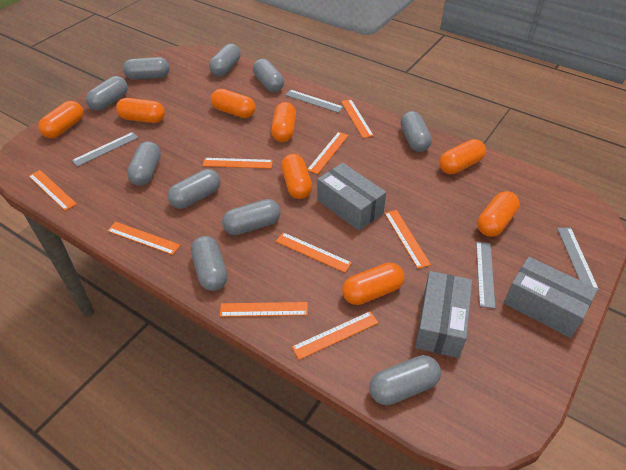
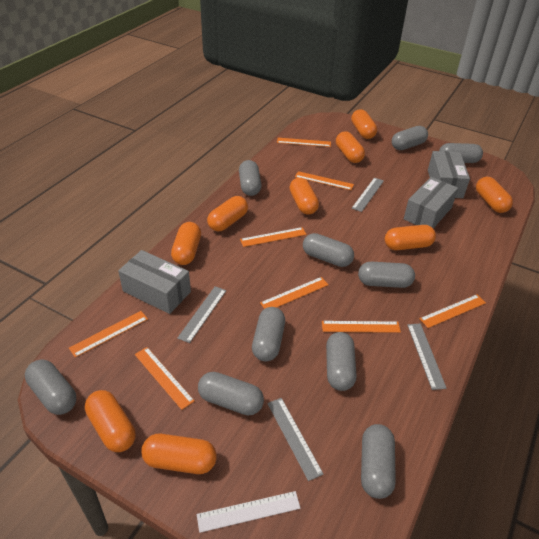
orange capsule: [38,101,83,138] [116,98,165,123] [211,89,255,118] [271,102,296,142] [281,154,312,199] [342,263,405,305] [439,139,486,174] [477,191,520,237] = 8 -> [85,390,136,452] [141,434,217,474] [171,222,201,265] [207,196,248,231] [289,177,319,215] [336,132,365,163] [351,109,377,139] [385,225,436,250] [476,177,513,213] = 9
orange ruler: [29,170,77,211] [107,222,180,255] [203,158,273,168] [220,302,308,317] [276,232,352,273] [292,311,378,360] [307,132,349,174] [341,99,374,138] [384,210,431,269] = 9 -> [69,311,148,357] [135,347,194,410] [240,227,306,247] [260,277,329,309] [277,138,331,147] [295,171,354,190] [322,321,401,333] [419,295,486,328] = 8
white ruler: none = 0 -> [197,491,300,533] = 1

